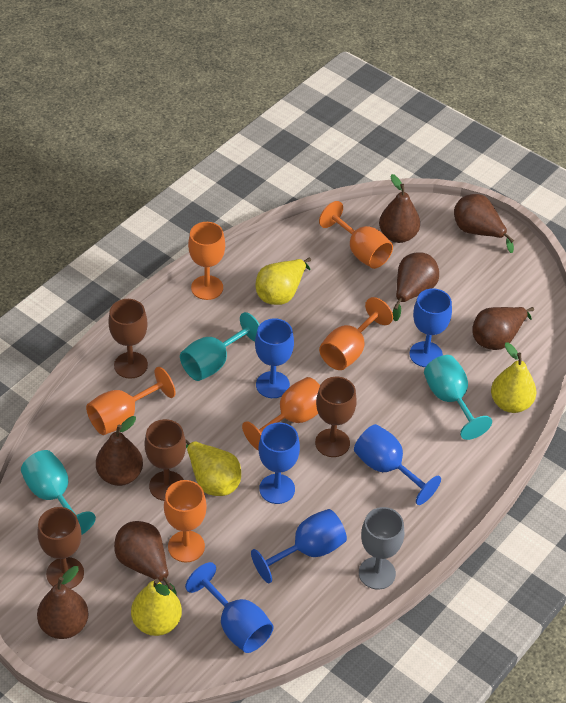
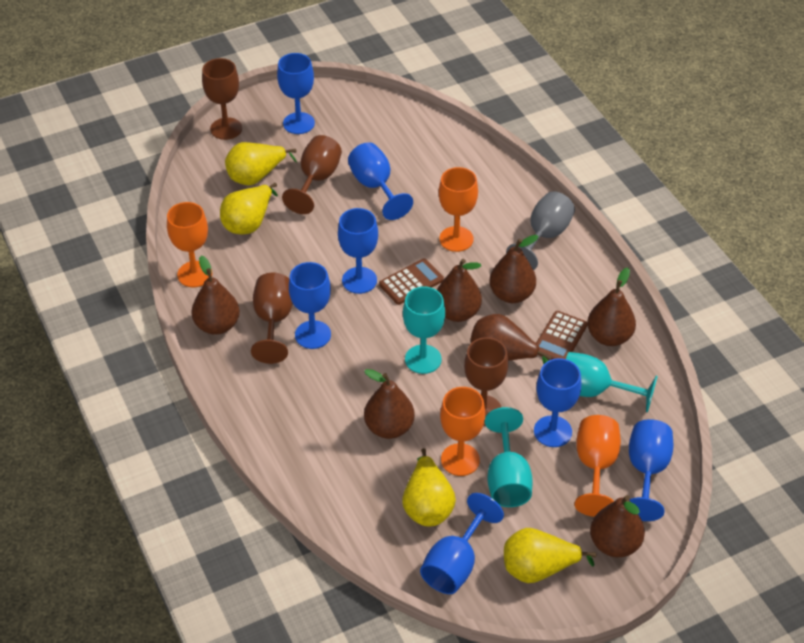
blue goblet: [185,562,274,653] [251,509,347,583] [255,318,294,398] [259,423,300,504] [354,424,441,505] [409,288,452,367] = 6 -> [277,53,315,134] [289,262,331,349] [338,208,378,294] [348,142,413,220] [420,493,504,594] [534,358,581,447] [629,419,674,521] = 7
brown calculator: none = 0 -> [379,258,444,305] [536,311,587,360] = 2
orange goblet: [86,367,176,435] [164,480,207,562] [188,222,225,300] [242,377,320,451] [319,201,393,269] [319,297,393,370] = 6 -> [167,202,212,287] [439,167,478,252] [440,387,485,476] [575,415,621,517] = 4

